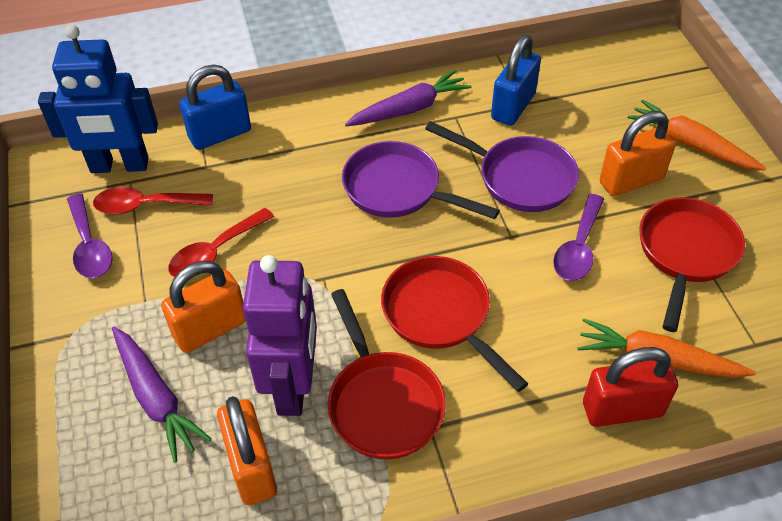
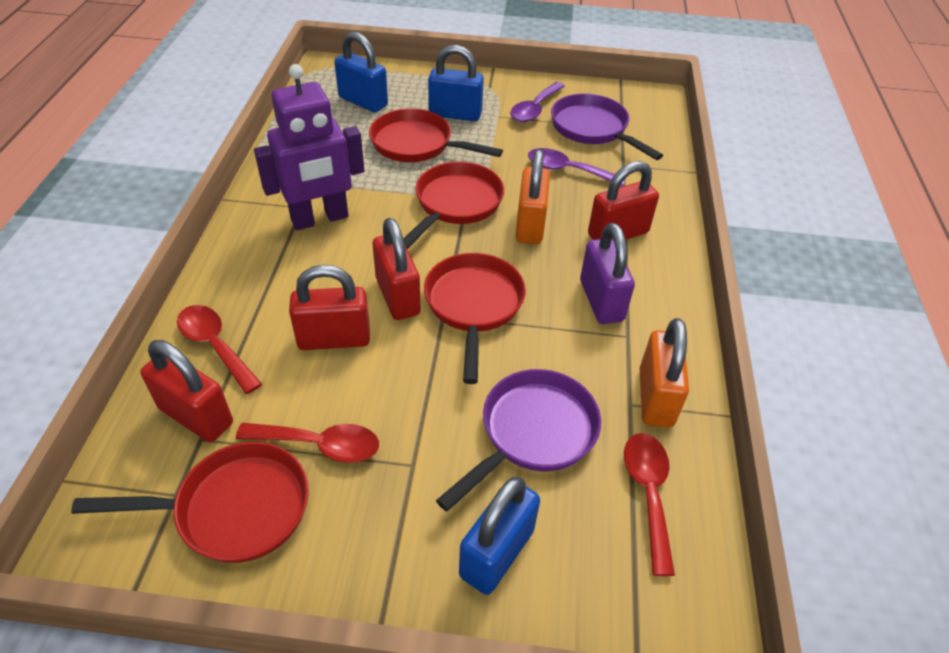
blue padlock: [179,65,251,150] [491,35,541,126] = 2 -> [334,32,388,113] [428,45,484,121] [459,477,540,595] = 3
blue robot: [38,24,158,173] = 1 -> none = 0
orange carrot: [578,318,756,378] [628,100,766,171] = 2 -> none = 0
orange padlock: [161,261,246,353] [217,396,277,505] [600,111,676,196] = 3 -> [516,150,550,244] [640,318,689,428] = 2
purple carrot: [112,327,212,463] [345,70,471,126] = 2 -> none = 0
purple padlock: none = 0 -> [580,223,635,324] = 1
red padlock: [583,347,678,427] = 1 -> [140,340,233,442] [289,265,370,350] [373,218,421,320] [588,161,659,240] = 4
red pan: [328,289,446,459] [381,256,528,392] [639,197,745,332] = 3 -> [71,442,309,563] [369,108,503,162] [403,162,504,249] [424,253,526,384] = 4
red spoon: [93,187,213,215] [168,208,274,277] = 2 -> [177,305,262,394] [236,423,379,463] [624,433,675,576] = 3

